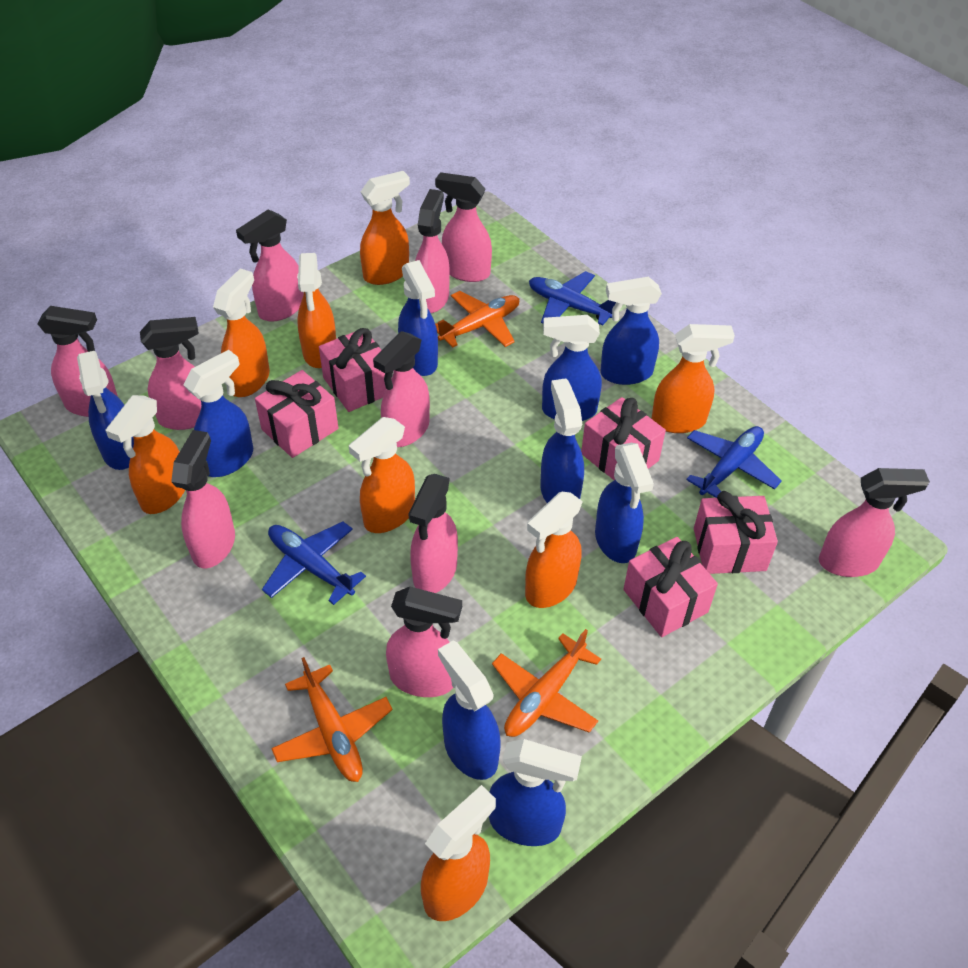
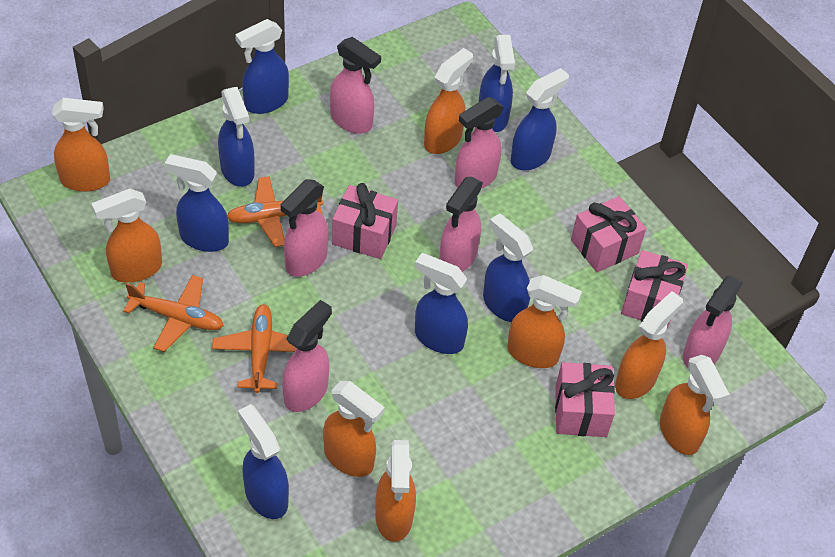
blue plane: [262,522,366,605] [529,271,616,326] [686,426,781,498] = 3 -> none = 0
blue spray bottle: [77,351,134,470] [183,350,253,477] [398,260,438,376] [438,641,501,780] [489,739,582,846] [540,378,584,503] [542,315,602,421] [595,443,654,563] [600,277,662,385] = 9 -> [165,154,229,252] [218,87,255,187] [235,19,289,114] [238,404,289,519] [415,253,468,354] [479,35,515,132] [483,213,533,322] [511,68,569,170] = 8
pink gift: [255,370,338,458] [319,328,386,412] [581,397,666,480] [623,537,718,637] [694,491,778,574] = 5 -> [332,183,398,259] [555,362,615,437] [571,196,646,272] [621,250,688,328] = 4
pink spray bottle: [37,306,118,417] [140,317,201,430] [171,430,235,568] [236,209,304,322] [373,331,430,447] [386,587,462,697] [409,474,458,593] [415,189,450,313] [435,172,492,282] [819,468,930,577] = 10 -> [281,179,329,277] [282,300,332,412] [330,37,381,134] [439,177,483,272] [455,97,504,189] [683,275,743,367] = 6

